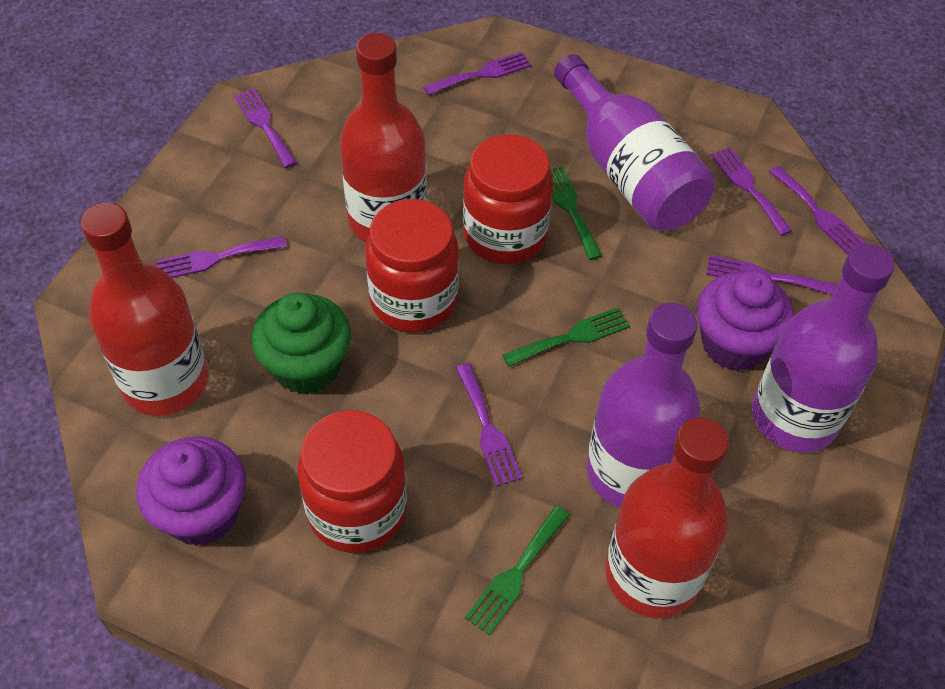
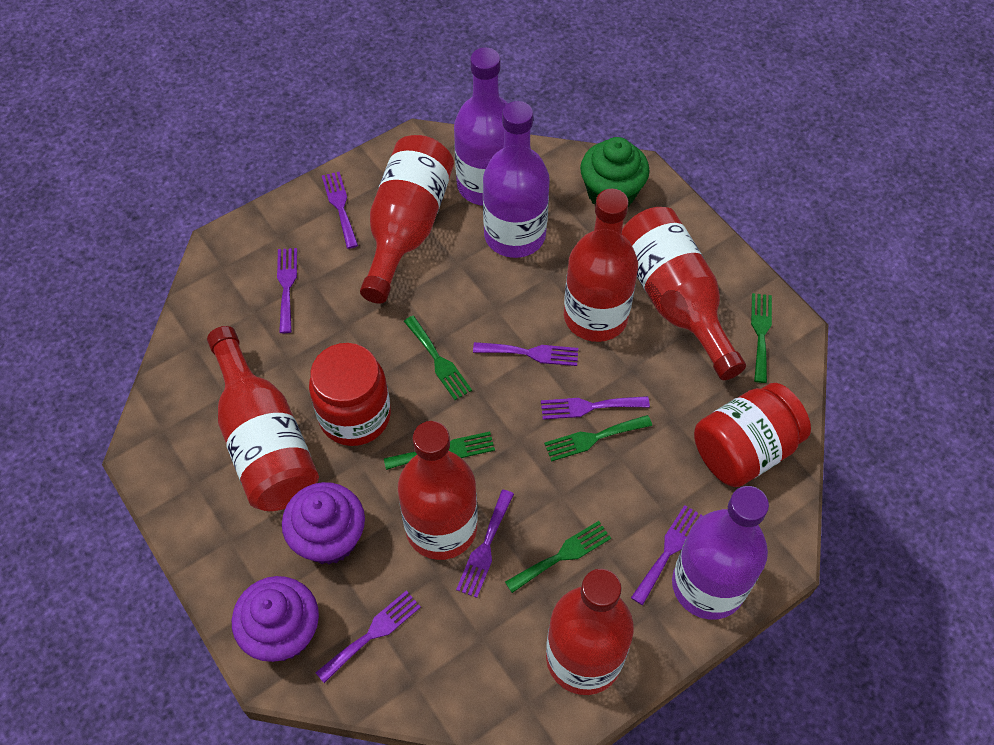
green fork: [465,506,570,635] [502,307,630,367] [550,166,602,260] = 3 -> [384,431,495,470] [404,316,472,400] [505,521,611,593] [544,415,652,462] [751,293,772,383] = 5
red bottle: [81,203,208,416] [339,33,427,242] [605,417,729,618] = 3 -> [207,326,319,511] [360,135,454,304] [398,421,478,560] [546,569,634,695] [564,189,638,342] [622,207,746,380] = 6
red jar: [297,410,407,553] [365,199,459,333] [463,134,553,264] = 3 -> [309,343,391,446] [694,383,811,487] = 2

